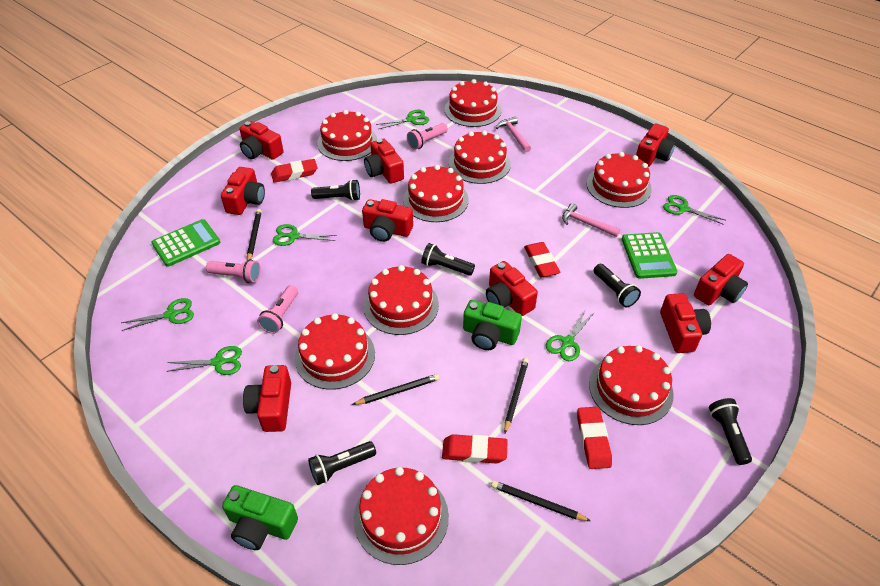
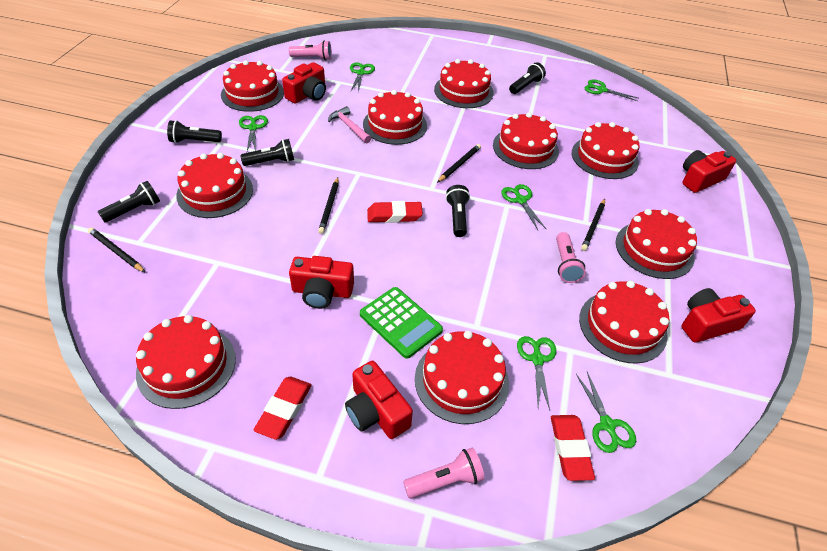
green calculator: [151,219,220,267] [622,232,678,279] = 2 -> [360,287,443,359] = 1
green camera: [222,485,298,550] [463,300,522,350] = 2 -> none = 0
pink hammer: [496,117,531,152] [562,203,620,237] = 2 -> [328,106,371,143] = 1
red cake: [295,313,375,390] [317,110,377,161] [354,467,449,565] [364,265,439,335] [403,165,469,222] [444,79,501,127] [449,131,511,184] [586,152,652,208] [589,345,674,425] = 9 -> [136,315,236,409] [176,153,253,218] [221,60,284,112] [363,90,427,145] [415,331,509,424] [434,59,494,108] [493,112,559,169] [572,122,640,179] [579,281,669,363] [616,209,697,279] = 10
red camera: [221,167,265,215] [240,121,284,160] [243,365,291,432] [362,199,413,242] [364,138,404,184] [486,261,538,316] [636,123,675,167] [660,293,711,353] [694,254,748,305] = 9 -> [282,62,326,104] [289,256,354,309] [345,361,413,439] [681,288,756,343] [682,150,736,193] = 5
red eraser: [271,159,317,183] [442,434,508,464] [524,242,560,277] [577,407,612,469] = 4 -> [254,377,312,440] [367,201,423,223] [551,415,595,481] = 3

